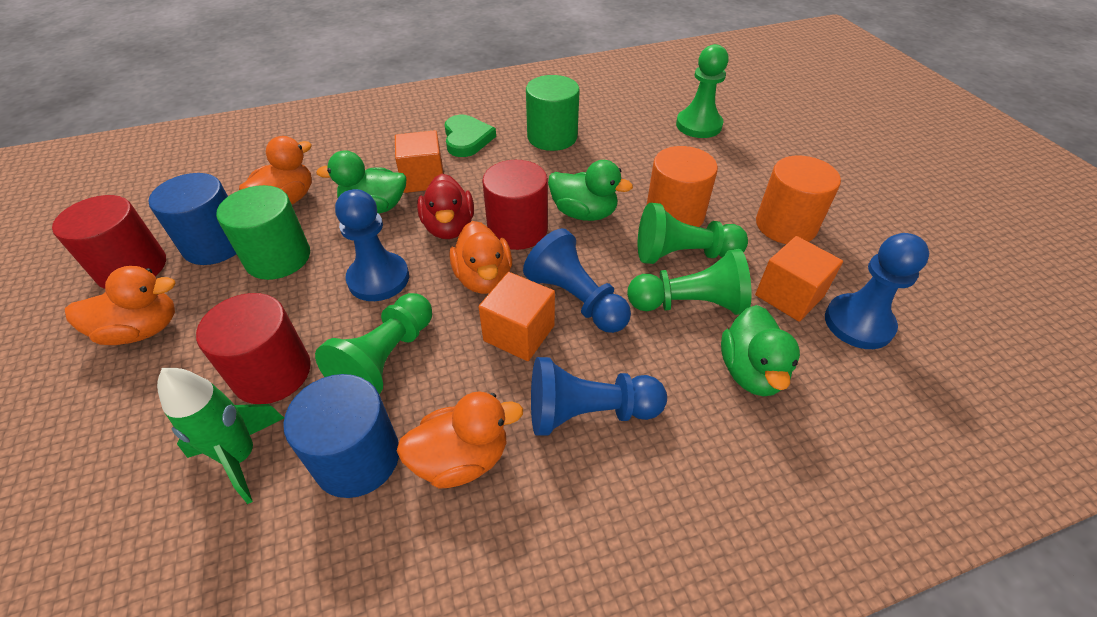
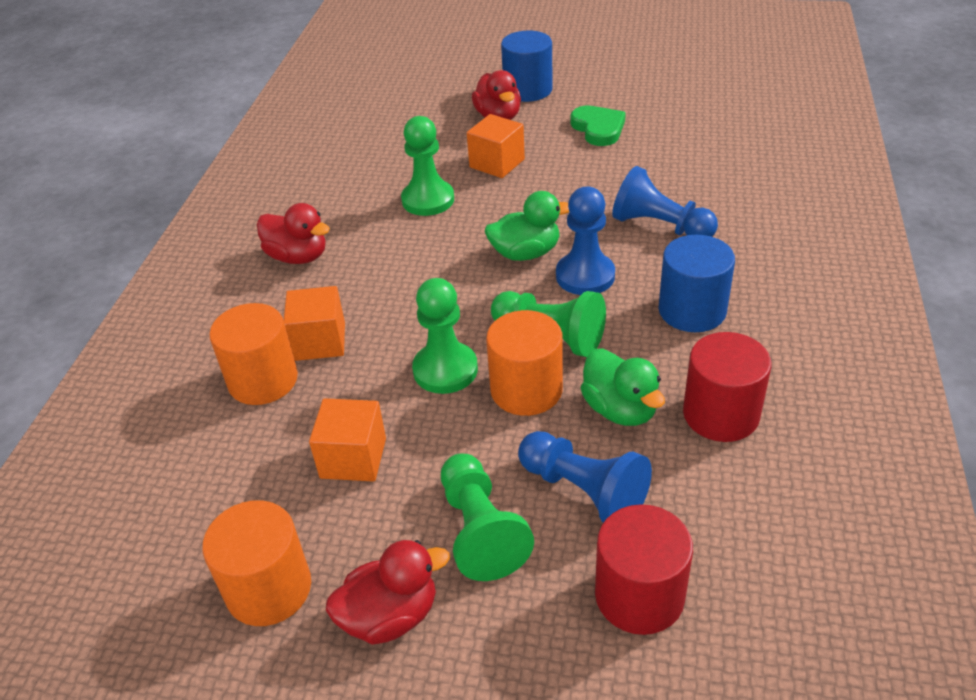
blue pawn: [335,189,409,301] [523,228,631,333] [531,357,667,436] [825,233,929,349] = 4 -> [518,431,652,523] [556,187,615,295] [612,166,718,237] = 3
green cylinder: [216,185,310,280] [526,75,580,151] = 2 -> none = 0
green duck: [316,150,406,214] [548,160,633,221] [721,305,800,396] = 3 -> [485,191,569,261] [581,348,665,426] = 2
green rocket: [157,368,284,504] = 1 -> none = 0
orange cylinder: [647,146,718,227] [756,156,841,244] = 2 -> [202,500,311,626] [209,303,298,405] [486,310,563,416] = 3
orange duck: [65,266,175,345] [239,136,312,204] [397,392,523,488] [450,221,512,294] = 4 -> none = 0
red cylinder: [52,195,166,289] [196,293,311,404] [482,160,548,250] = 3 -> [595,504,693,635] [683,332,771,442] = 2
red duck: [417,174,474,239] = 1 -> [257,203,330,264] [326,540,450,645] [472,70,521,120] = 3

